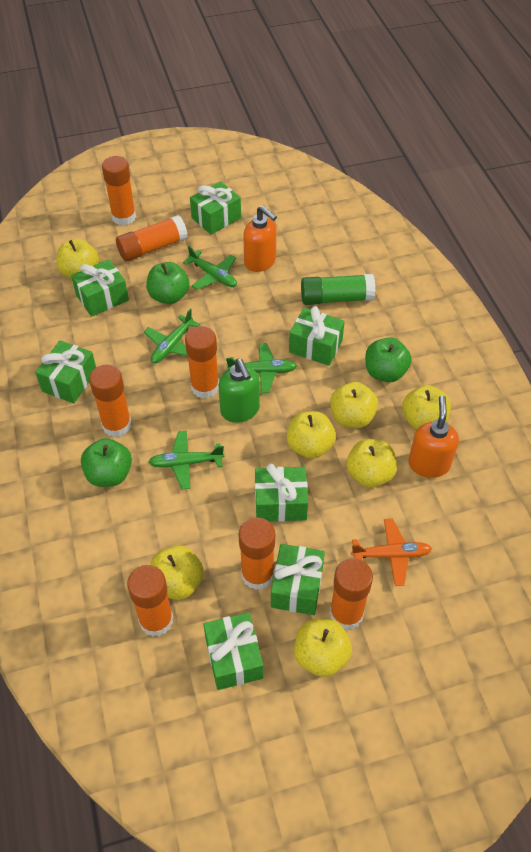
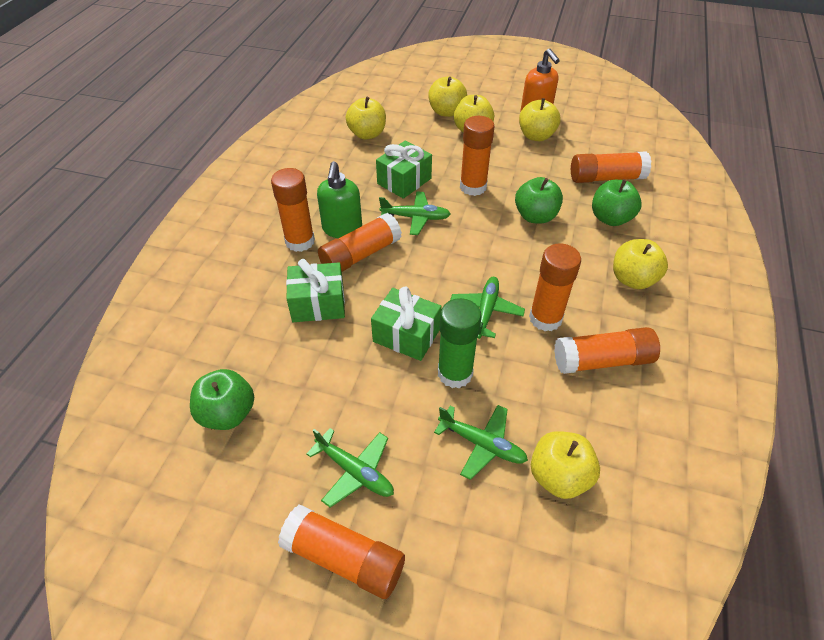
green gift: [35,340,96,403] [71,259,129,317] [190,181,241,235] [203,612,263,690] [255,464,308,522] [271,544,325,615] [289,306,345,366] = 7 -> [286,259,345,322] [371,287,442,361] [376,141,432,199] = 3
orange plane: [351,519,432,586] = 1 -> none = 0
orange soap dispenser: [243,206,277,272] [408,395,459,478] = 2 -> [520,48,560,112] = 1
yellow apple: [56,239,99,279] [150,545,204,600] [287,411,336,459] [294,619,352,677] [330,382,378,428] [346,439,397,488] [402,385,451,430] = 7 -> [346,97,386,140] [428,76,467,117] [454,95,494,132] [519,98,560,141] [531,431,600,499] [613,239,668,289] = 6

